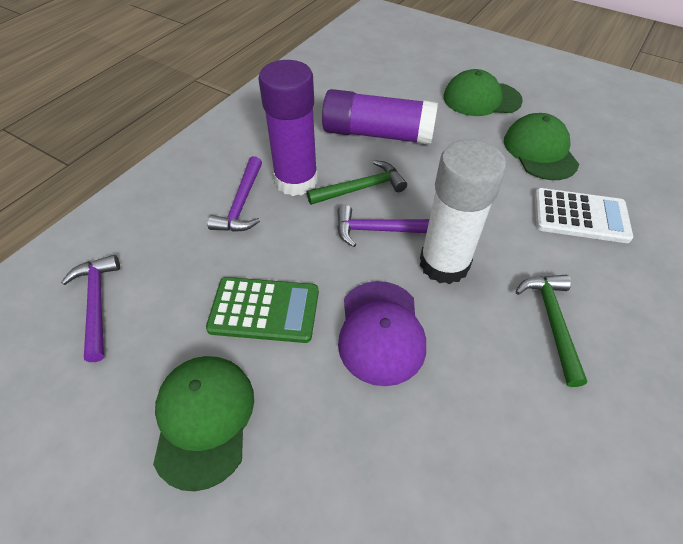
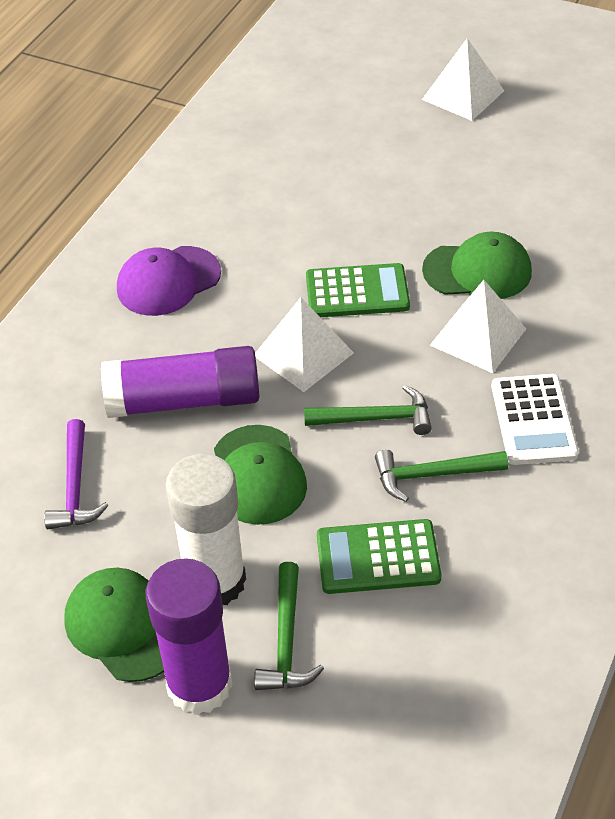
green calculator: [206,277,319,343] = 1 -> [306,263,410,317] [317,519,442,594] = 2
green hammer: [307,160,407,205] [515,275,587,387] = 2 -> [254,562,324,690] [304,385,432,435] [375,449,508,502] = 3
purple hammer: [61,255,120,362] [207,156,262,232] [337,205,429,247] = 3 -> [44,419,109,530] = 1
white pyramid: none = 0 -> [255,298,354,392] [422,38,504,121] [430,280,526,373] = 3

